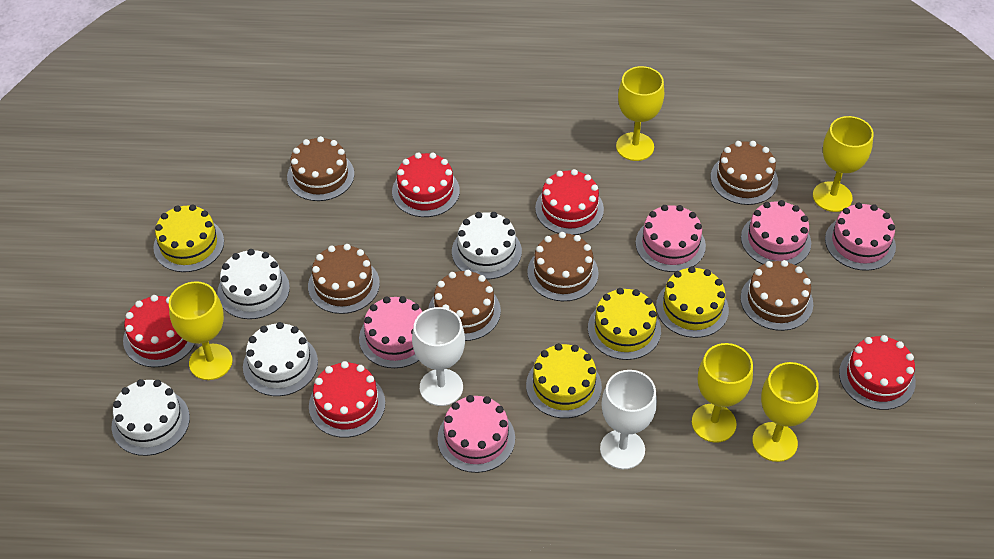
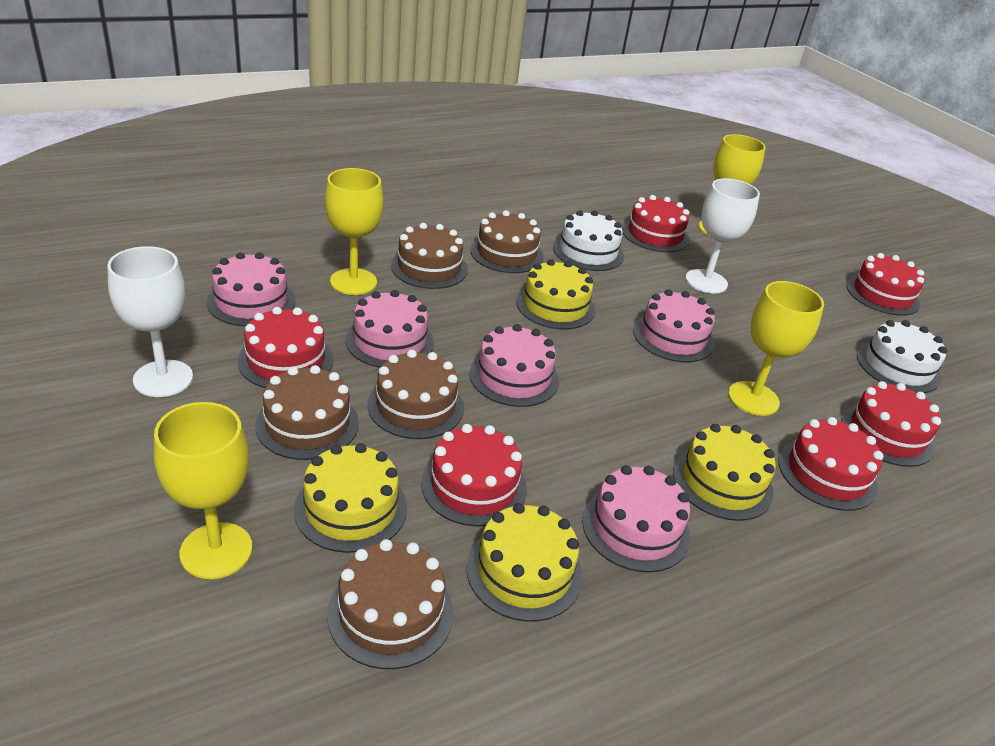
brown cake: [287,136,354,201] [308,244,380,314] [428,270,501,341] [527,232,599,301] [711,141,778,205] [740,260,813,331] = 6 -> [255,365,359,460] [327,539,453,669] [368,350,464,439] [391,223,468,289] [470,210,544,273] = 5
red cake: [123,295,195,367] [309,361,385,438] [392,153,460,217] [535,169,604,235] [839,335,916,410] = 5 -> [238,307,333,388] [421,424,527,527] [622,195,689,252] [778,417,883,511] [841,381,941,467] [846,253,925,316] = 6
white cake: [112,379,190,456] [217,249,290,319] [243,322,318,396] [452,212,522,279] = 4 -> [553,210,624,271] [857,320,947,393] = 2
yellow goblet: [169,281,233,380] [616,66,664,161] [692,343,753,443] [752,362,819,462] [813,116,874,212] = 5 -> [154,402,252,579] [325,168,383,295] [698,134,766,236] [728,281,824,416] = 4

